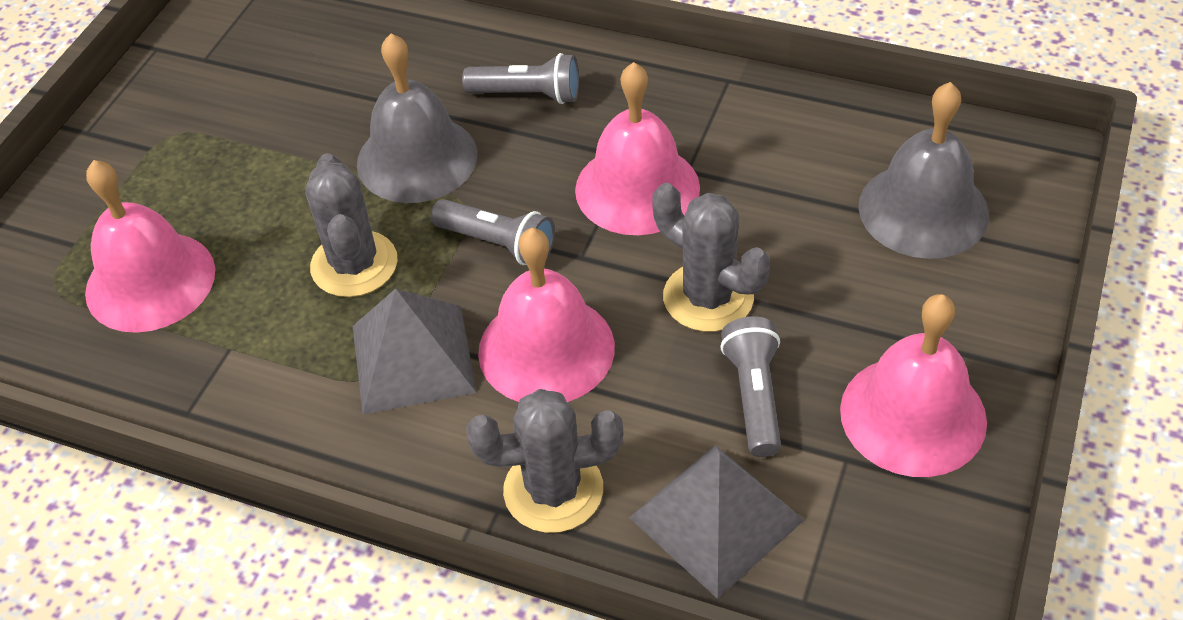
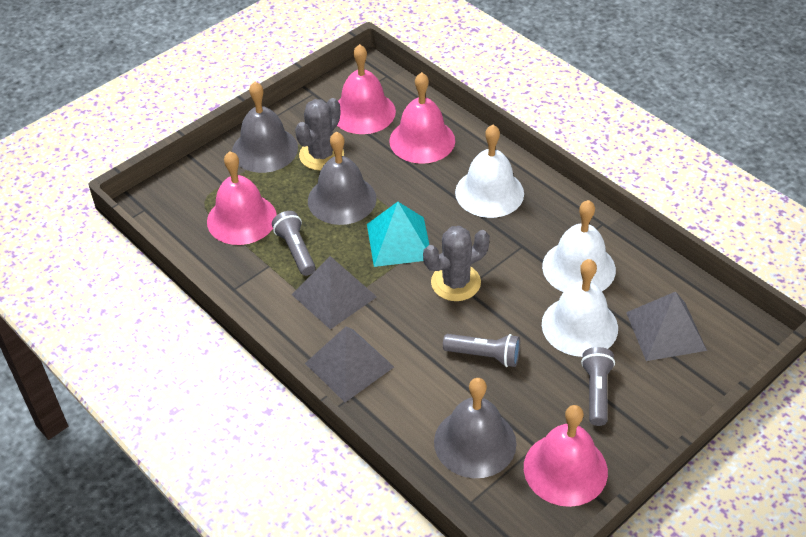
grey bell: [357,33,477,203] [858,82,989,259] = 2 -> [232,82,298,173] [308,132,377,225] [434,378,516,478] = 3
grey cactus: [305,153,398,297] [466,389,623,533] [652,183,770,332] = 3 -> [295,98,344,170] [423,226,490,301] = 2
grey pyramid: [353,289,477,415] [629,445,804,599] = 2 -> [292,256,377,330] [305,326,394,402] [626,292,707,361] = 3
turquoise pyramid: none = 0 -> [367,202,429,267] = 1
white bell: none = 0 -> [455,125,524,218] [542,200,616,292] [542,259,618,357] = 3

